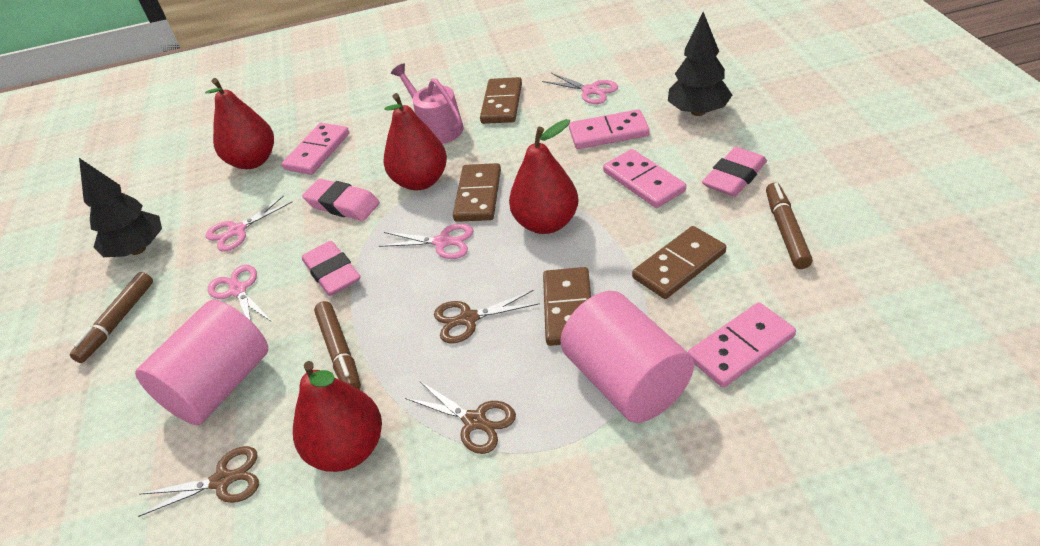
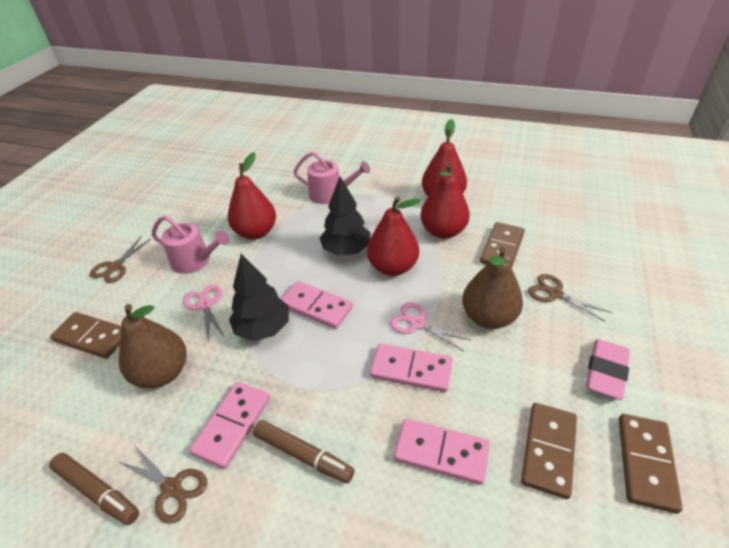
brown marker: [70,272,153,363] [314,301,361,390] [766,183,813,269] = 3 -> [49,453,139,525] [253,420,354,483] = 2
brown pear: none = 0 -> [119,304,187,388] [462,247,523,329] = 2
pink cylinder: [135,300,268,425] [560,291,694,423] = 2 -> none = 0
pink eraser: [302,179,380,221] [302,241,360,296] [702,147,767,197] = 3 -> [586,339,630,400] = 1
pink scissors: [206,195,292,252] [208,265,272,322] [379,224,474,259] [542,73,618,104] = 4 -> [183,285,225,341] [390,302,471,351] = 2
pink watering can: [391,63,464,144] = 1 -> [152,215,230,274] [294,151,370,204] = 2

